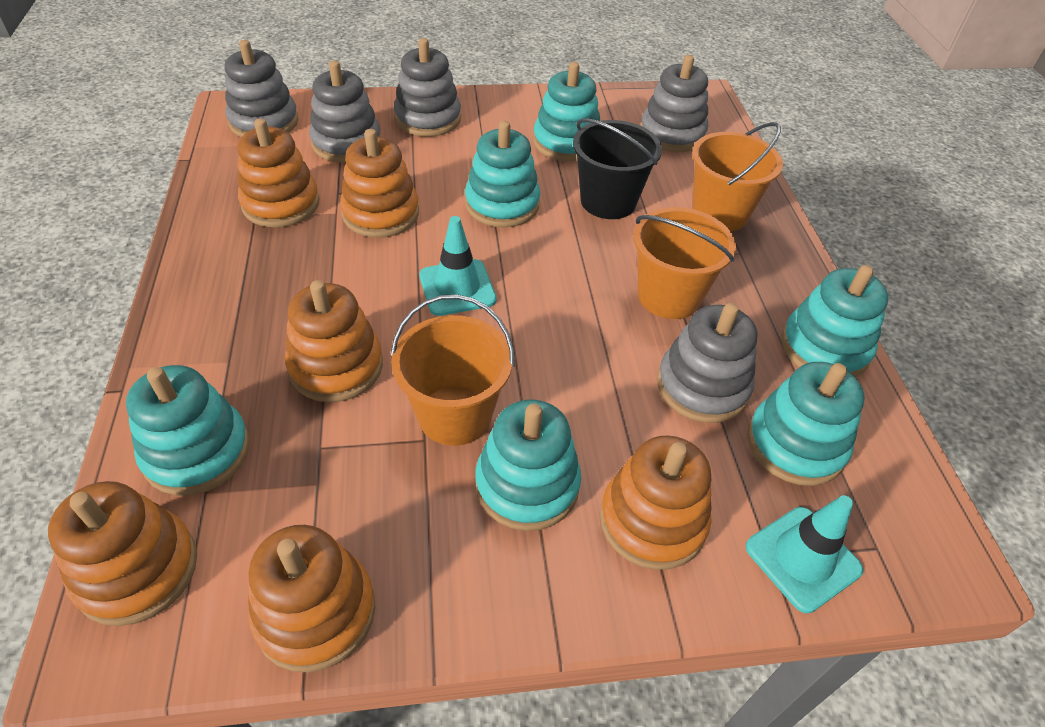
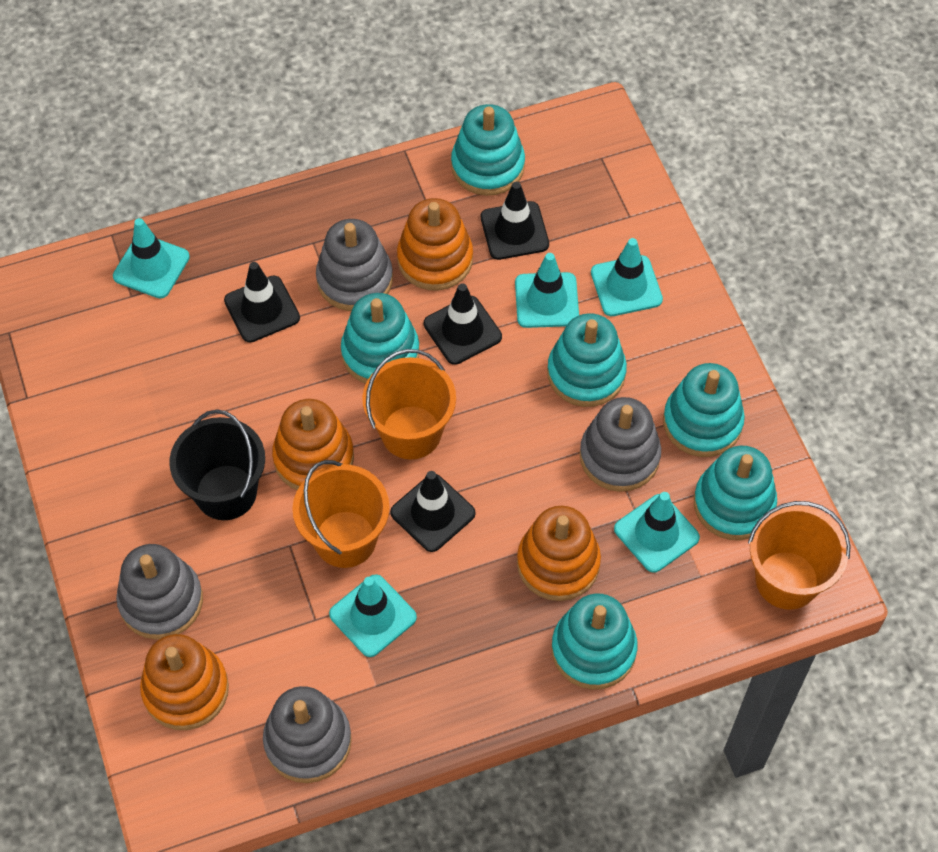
black traffic cone: none = 0 -> [224,262,300,343] [390,471,475,552] [424,283,502,365] [481,182,549,260] = 4
grey stacking toy: [225,40,299,137] [309,61,381,163] [394,38,461,137] [640,55,708,152] [657,303,758,423] = 5 -> [116,544,203,640] [263,686,352,783] [316,219,393,311] [580,397,661,492] = 4
orange stacking toy: [48,481,197,626] [238,118,320,228] [248,525,375,673] [285,280,383,402] [340,129,419,238] [600,436,712,570] = 6 -> [140,634,229,730] [272,399,354,490] [397,198,473,291] [517,506,601,601] = 4
turquoise traffic cone: [419,216,497,316] [746,495,864,613] = 2 -> [113,218,190,298] [329,574,417,657] [515,253,579,328] [591,238,663,316] [614,492,700,573] = 5

